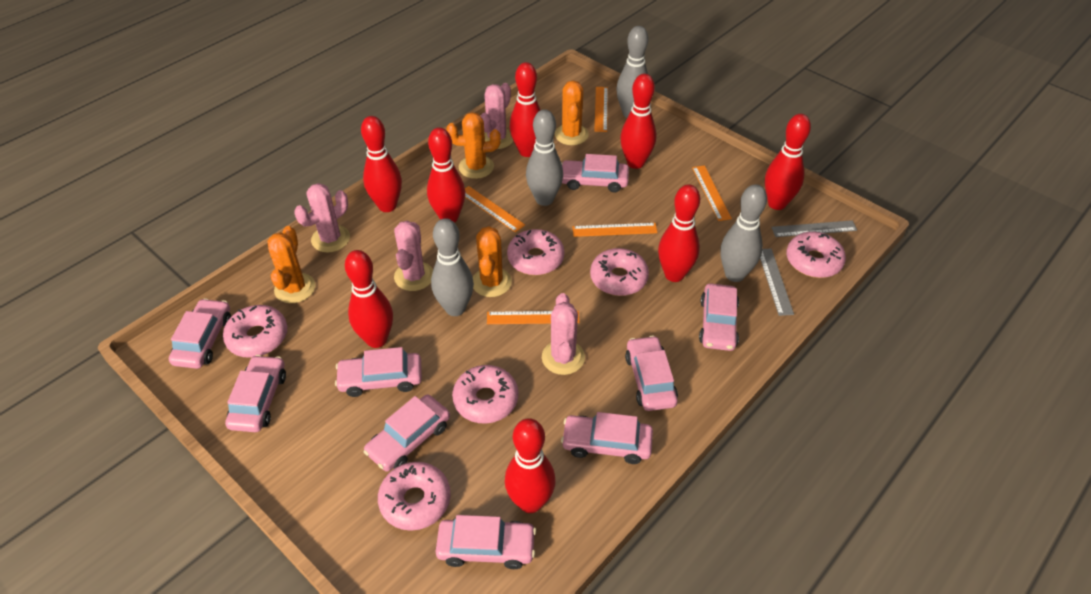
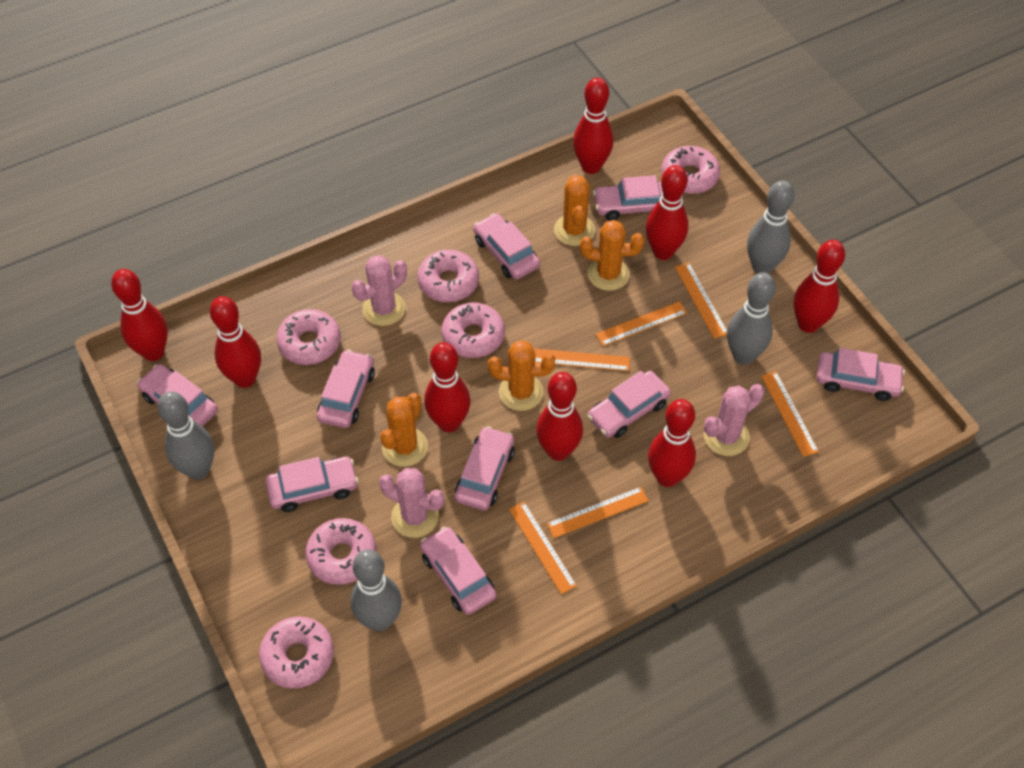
grey ruler: [760,249,794,316] [771,220,857,237] = 2 -> none = 0
orange ruler: [465,186,525,232] [487,311,579,324] [572,223,658,237] [594,87,608,132] [692,165,732,221] = 5 -> [509,502,577,594] [533,348,630,371] [546,487,649,538] [596,301,687,346] [675,263,727,339] [761,371,819,457] = 6
pink cactus: [294,183,350,252] [394,220,433,291] [481,83,513,149] [542,293,585,375] = 4 -> [352,255,407,326] [379,468,444,538] [704,384,764,456] = 3

